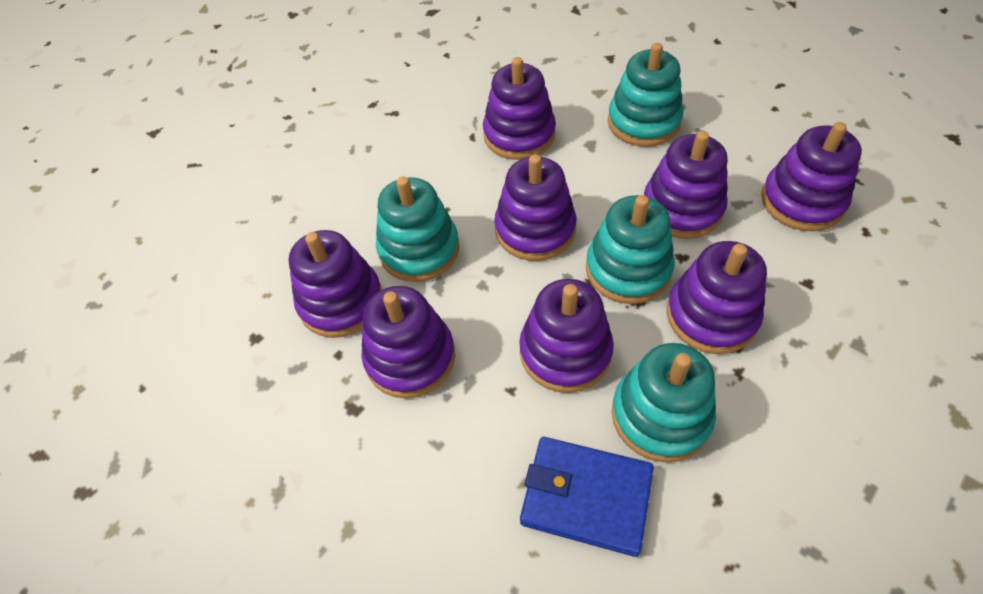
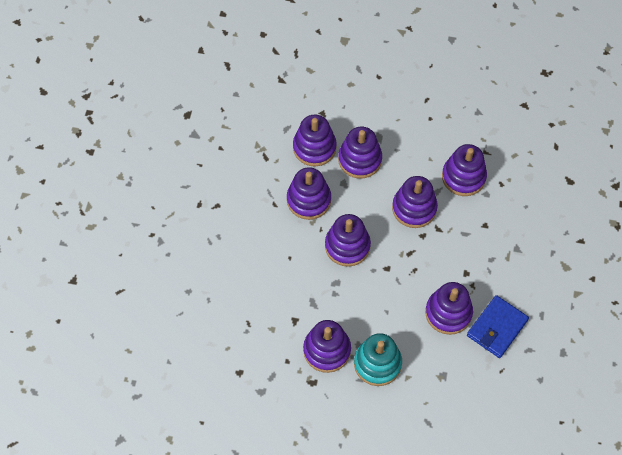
turquoise stacking toy: [376,176,460,282] [586,195,675,304] [608,43,683,147] [612,343,716,462] = 4 -> [354,333,402,386] = 1

